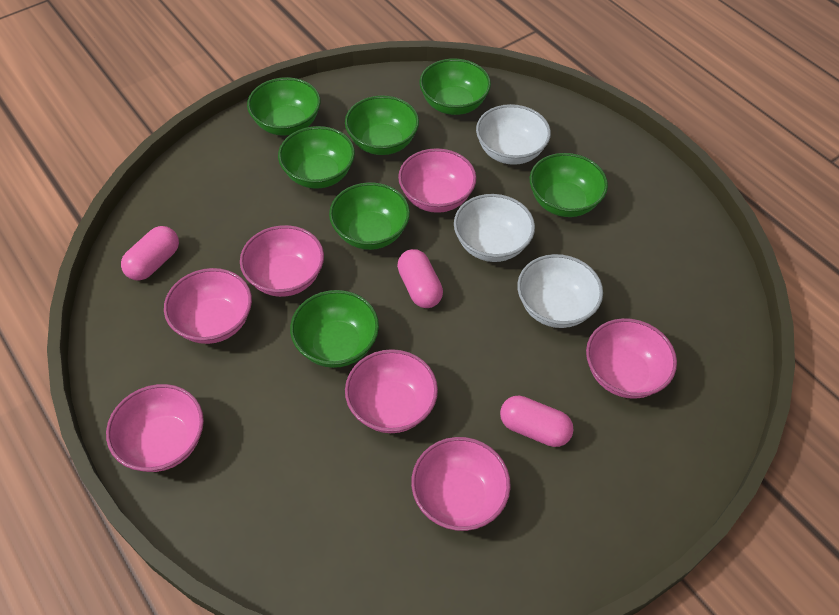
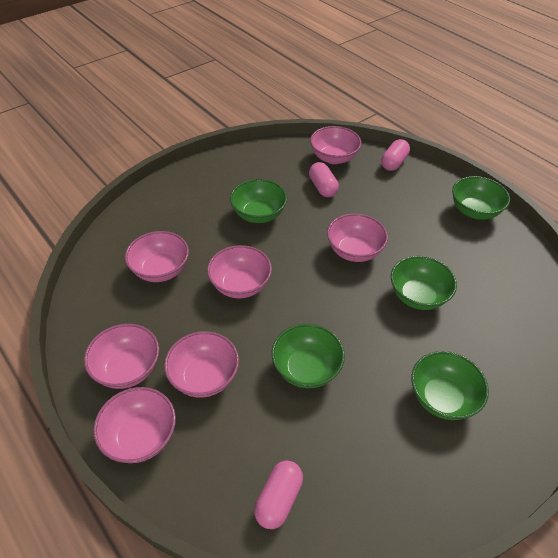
green bowl: [247,77,321,136] [278,126,355,189] [290,290,379,368] [329,182,410,250] [345,95,419,155] [420,59,491,115] [530,153,608,217] = 7 -> [230,179,287,223] [272,324,345,388] [391,256,457,310] [411,351,489,420] [452,176,510,220] = 5
white bowl: [454,194,535,262] [476,104,551,165] [517,254,603,328] = 3 -> none = 0

